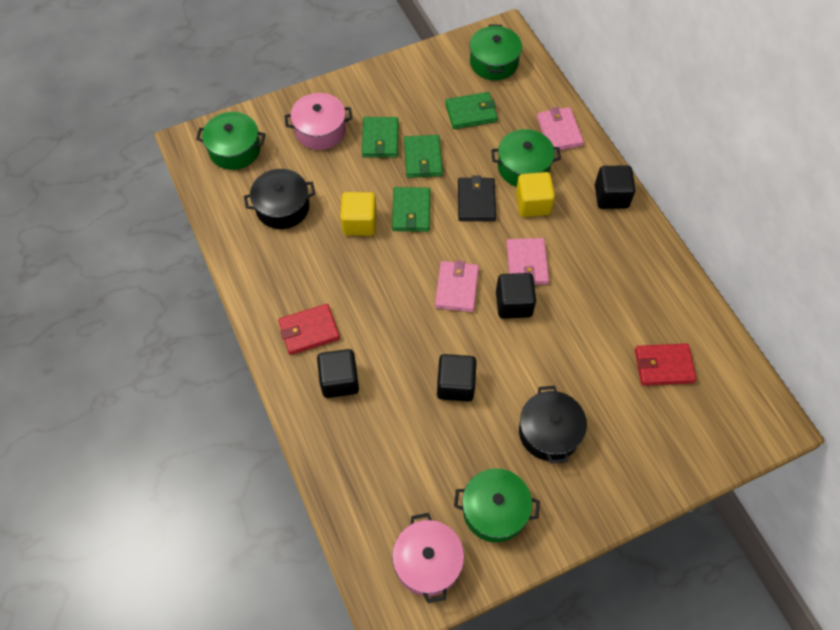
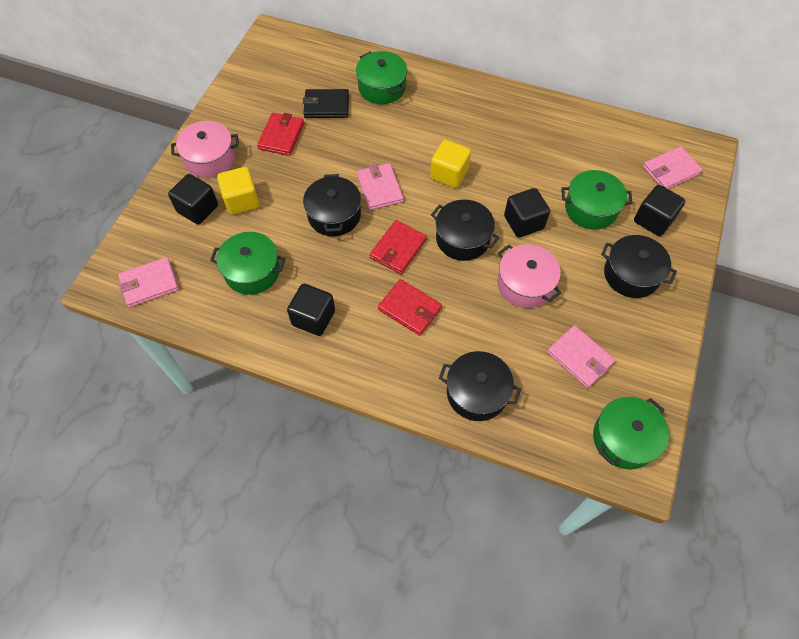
black pot: [244,169,316,229] [519,386,587,464] = 2 -> [303,174,361,236] [431,199,500,261] [439,351,521,421] [601,235,677,298] = 4
green wallet: [362,117,399,158] [392,187,430,232] [404,135,443,178] [445,92,498,129] = 4 -> none = 0
pink wallet: [435,260,479,312] [506,238,549,285] [537,107,584,151] = 3 -> [118,257,179,307] [357,163,403,210] [547,325,615,388] [643,146,703,189] = 4
red wallet: [278,304,340,355] [635,343,696,386] = 2 -> [257,113,304,156] [370,220,427,274] [378,279,442,336] = 3

